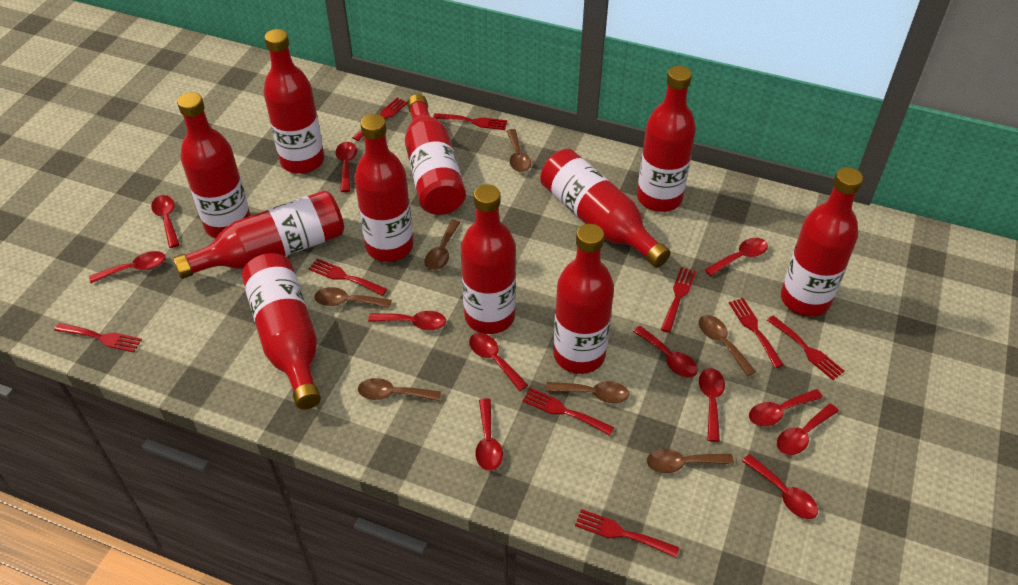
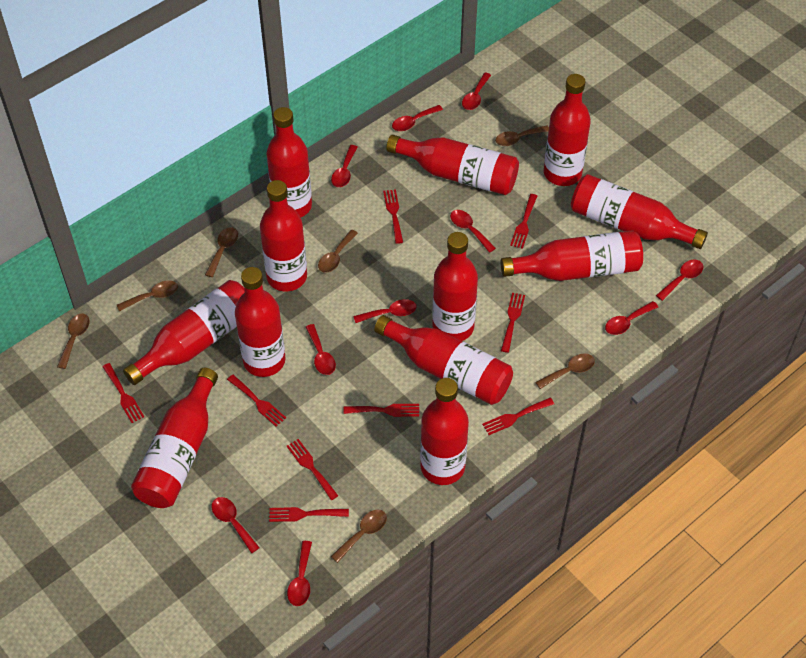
red bottle: [173,190,344,279] [177,92,251,238] [242,253,321,410] [264,29,324,174] [354,114,413,262] [405,94,466,215] [461,184,516,334] [540,149,671,268] [553,224,614,374] [637,66,696,212] [781,167,863,317] = 11 -> [123,280,245,385] [131,368,218,508] [235,267,286,377] [260,180,307,291] [266,107,312,218] [374,315,513,405] [386,135,519,195] [420,378,469,485] [432,232,478,341] [500,230,643,281] [544,74,591,186] [571,174,708,249] = 12
red spoon: [89,251,166,283] [151,195,180,248] [336,142,357,192] [368,311,446,330] [469,333,528,391] [475,398,503,471] [633,326,698,378] [699,368,725,442] [704,238,768,276] [742,454,818,519] [749,389,823,426] [777,403,839,455] = 12 -> [212,497,260,553] [287,541,312,606] [306,324,336,375] [331,145,358,187] [354,299,417,323] [392,105,443,131] [450,210,496,253] [462,73,491,110] [605,301,658,335] [656,259,704,301] = 10

